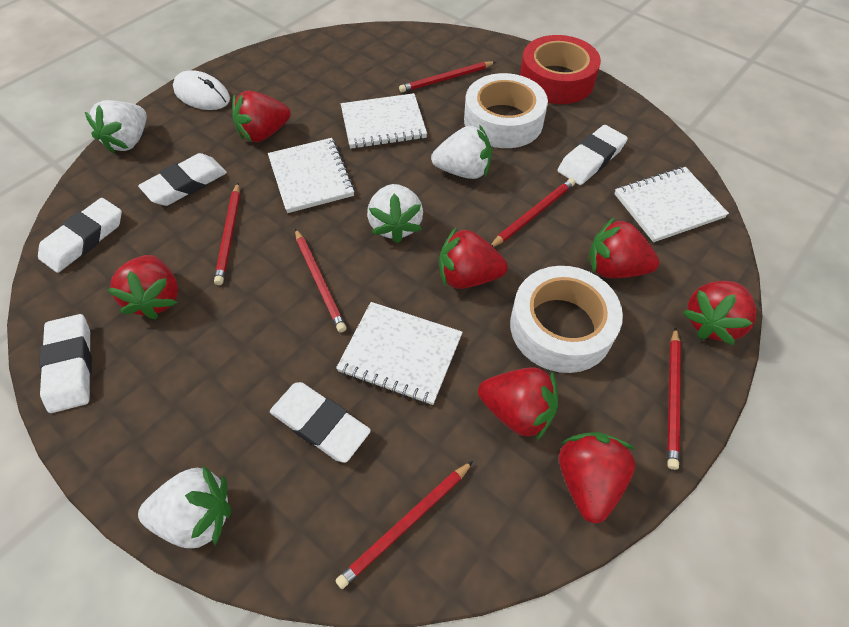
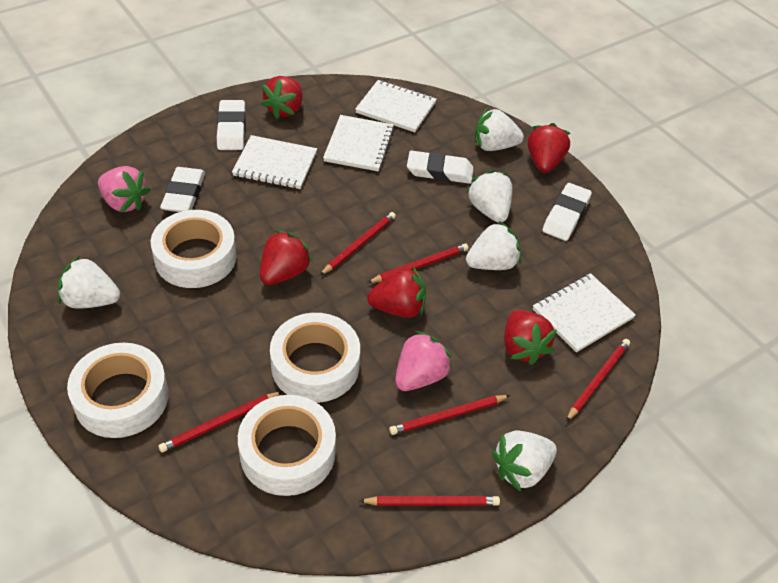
pink strawberry: none = 0 -> [98,166,150,213] [395,330,453,391] = 2
red strawberry: [107,255,178,320] [232,91,291,142] [439,228,508,289] [478,367,558,441] [559,432,636,524] [588,218,659,278] [683,281,757,345] = 7 -> [260,230,313,285] [261,76,303,119] [367,266,426,318] [504,310,557,365] [528,123,571,173] = 5
red tape: [520,35,601,104] = 1 -> none = 0
white eraser: [38,198,122,273] [39,314,92,413] [138,153,227,206] [270,382,371,463] [558,125,628,185] = 5 -> [160,167,205,212] [217,100,246,150] [407,150,474,184] [543,183,592,241] = 4
white mouse: [173,70,230,110] = 1 -> none = 0
white strawberry: [85,100,147,154] [138,466,231,548] [367,184,423,243] [431,125,492,179] = 4 -> [58,256,120,309] [466,170,513,223] [466,221,521,270] [475,109,524,151] [492,431,557,492] = 5
white tape: [464,73,548,148] [510,266,623,373] = 2 -> [67,343,169,438] [151,210,236,288] [238,395,336,496] [270,313,360,403] = 4

